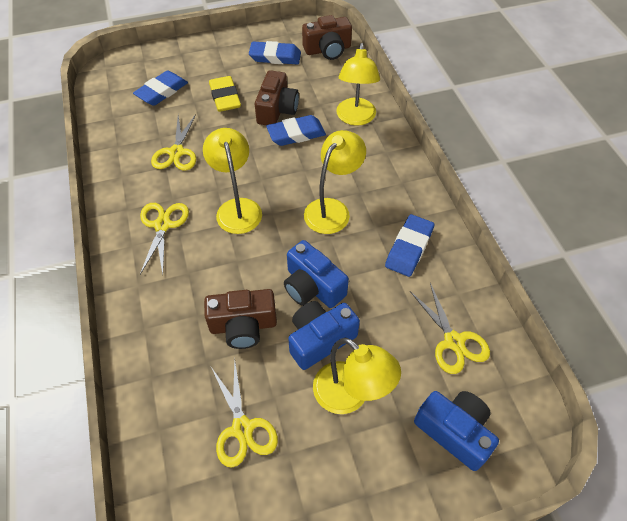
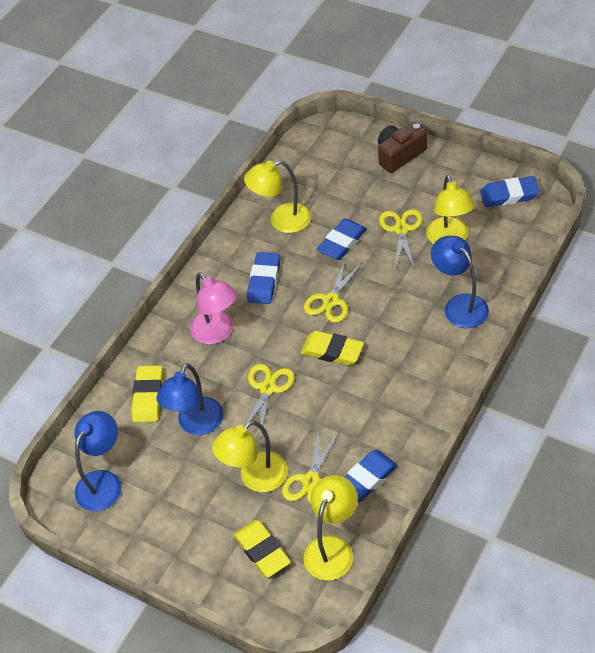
blue camera: [284,240,349,308] [288,301,360,370] [414,391,499,471] = 3 -> none = 0
blue lamp: none = 0 -> [74,411,121,511] [156,363,223,435] [431,236,489,328] = 3
brown camera: [204,289,277,349] [255,70,299,125] [302,15,352,60] = 3 -> [378,122,427,173] = 1
pink lamp: none = 0 -> [190,272,237,344] = 1
yellow eraser: [209,76,241,112] = 1 -> [131,365,163,422] [234,520,291,578] [301,331,364,365] = 3

